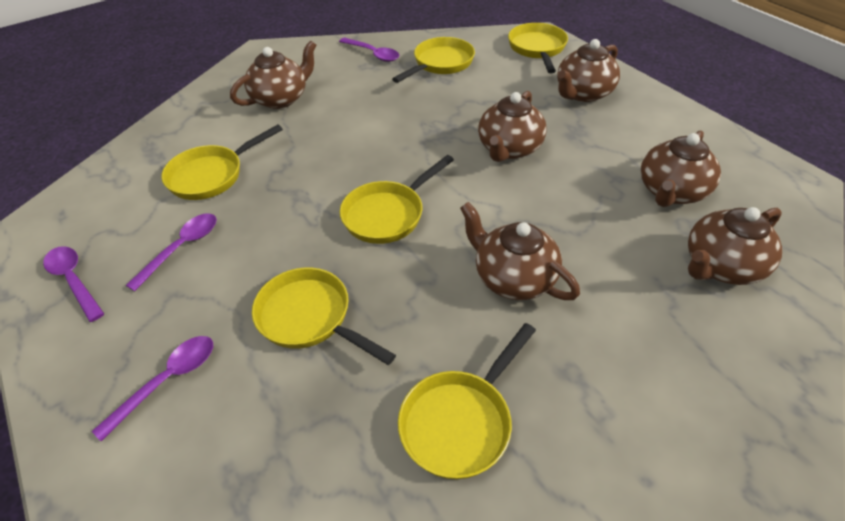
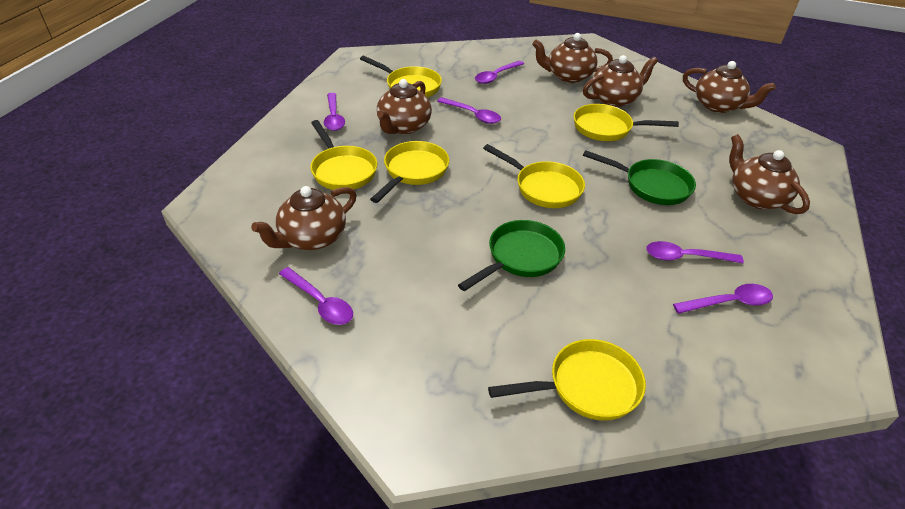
green pan: none = 0 -> [458,220,565,291] [583,150,696,205] = 2
purple spoon: [43,246,104,322] [92,336,213,441] [126,213,217,291] [339,37,399,62] = 4 -> [279,267,353,325] [324,93,345,131] [437,97,501,124] [475,61,524,84] [646,241,744,263] [673,284,773,314] = 6

